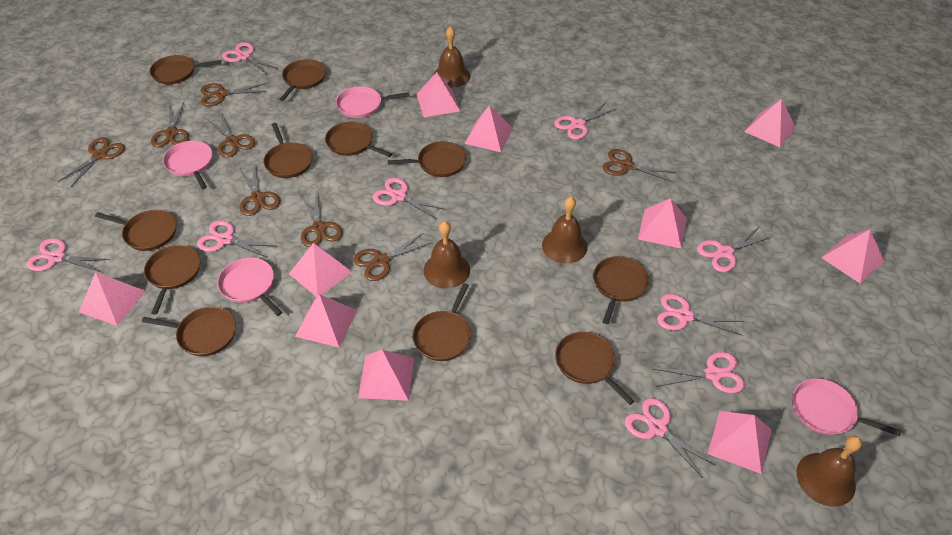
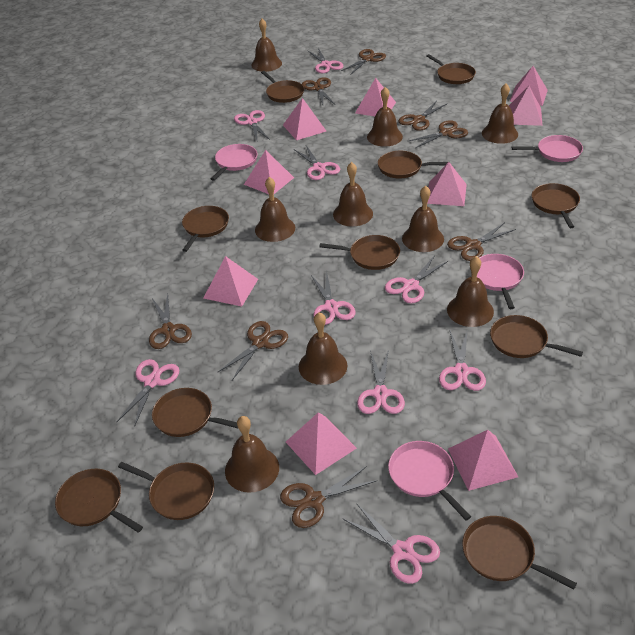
brown bell: [424,221,470,289] [433,26,470,88] [542,197,588,263] [797,436,862,507] = 4 -> [225,416,279,493] [251,19,282,72] [255,177,295,242] [299,312,347,385] [333,162,373,227] [367,87,403,147] [402,186,444,252] [447,256,494,327] [482,84,518,144] = 9
pink pyramid: [79,272,146,326] [289,243,352,297] [295,294,357,348] [358,350,414,401] [416,72,460,117] [464,105,513,152] [638,198,687,249] [708,411,772,474] [744,99,796,147] [821,229,885,284] = 10 -> [203,256,258,307] [244,150,294,194] [283,98,326,140] [286,412,357,475] [355,78,396,116] [427,162,467,206] [448,430,518,491] [509,86,543,126] [510,66,548,106] = 9

